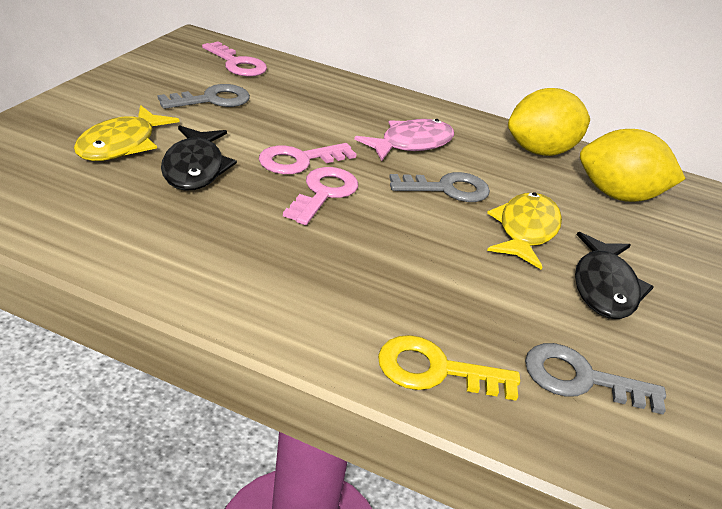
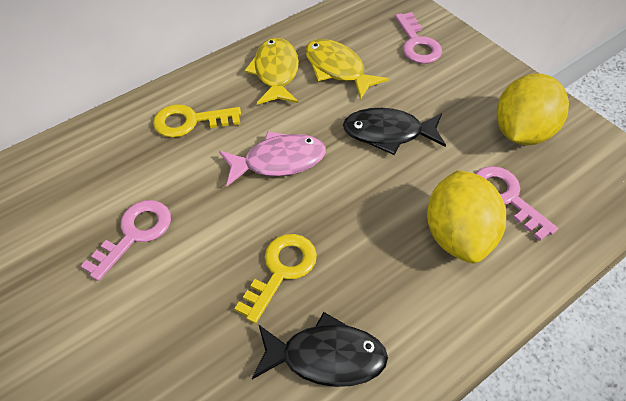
grey key: [158,84,250,109] [389,172,490,202] [525,343,666,414] = 3 -> none = 0
yellow key: [378,335,520,401] = 1 -> [153,104,241,138] [234,234,317,324] = 2

